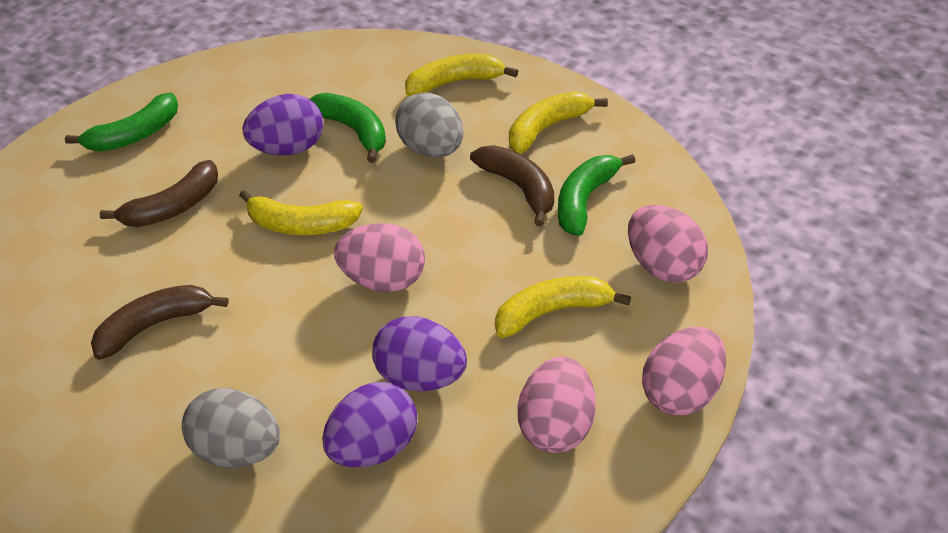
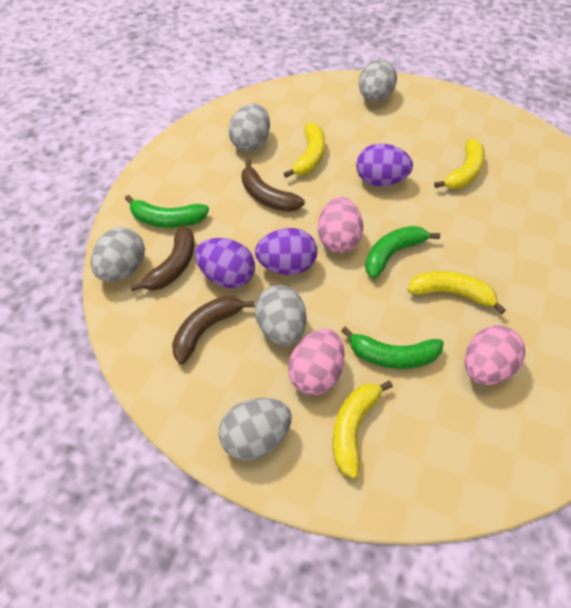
grey egg: [182,388,280,468] [395,93,463,158] = 2 -> [91,227,145,282] [219,398,292,460] [228,103,270,151] [255,285,306,346] [359,59,397,102] = 5
pink egg: [334,223,425,292] [517,356,595,453] [628,205,708,283] [642,327,726,415] = 4 -> [288,329,345,395] [318,197,363,253] [465,325,525,385] = 3

